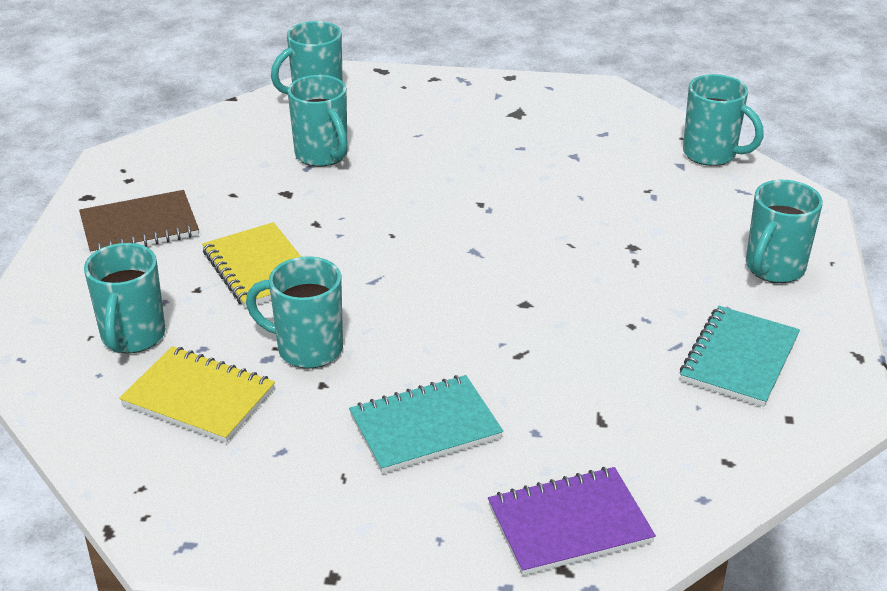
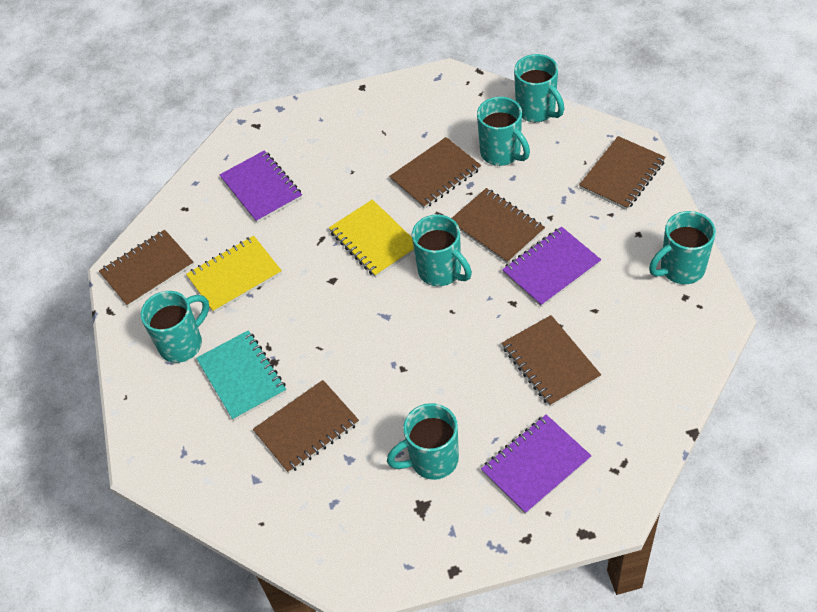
brown notebook: [79,190,199,255] = 1 -> [99,230,194,307] [253,380,359,473] [389,137,481,209] [452,188,545,264] [502,315,601,407] [579,136,666,210] = 6
purple notebook: [488,467,656,576] = 1 -> [220,150,302,223] [481,415,591,514] [502,227,601,307] = 3
turquoise notebook: [349,375,503,474] [680,306,800,407] = 2 -> [196,330,286,421] = 1

